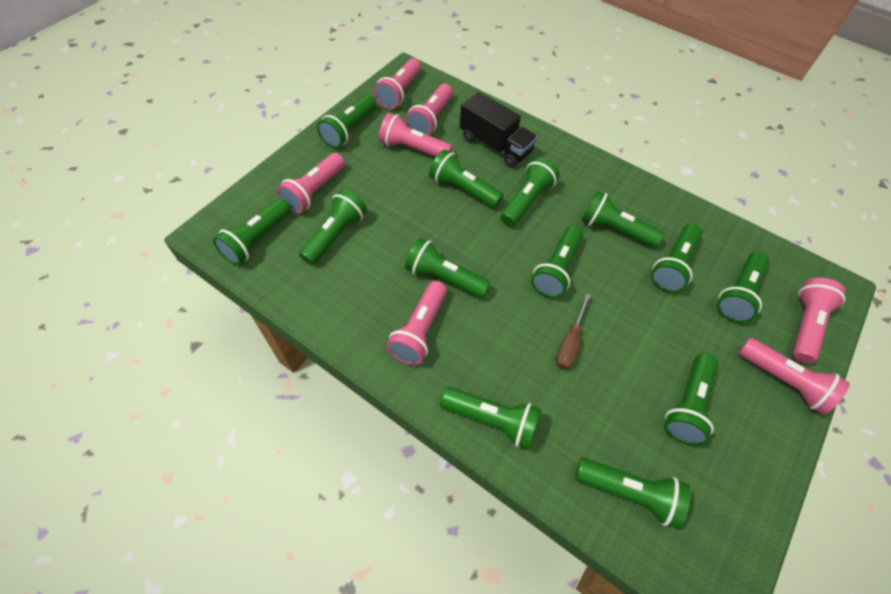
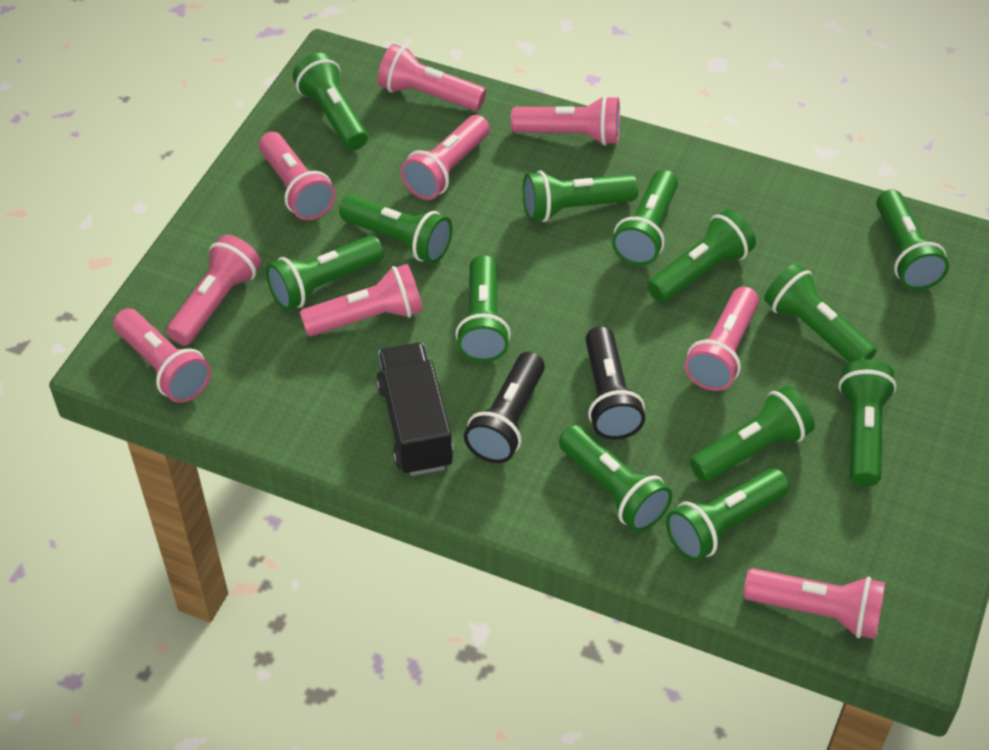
black flashlight: none = 0 -> [464,352,545,463] [585,326,645,440] = 2
brown screwdriver: [556,293,591,370] = 1 -> none = 0
pink flashlight: [277,153,345,214] [374,58,421,109] [379,113,452,157] [386,281,447,365] [405,84,453,135] [739,338,850,415] [792,278,846,364] = 7 -> [113,308,211,403] [167,234,261,346] [259,132,336,220] [300,264,423,336] [377,44,486,111] [401,115,490,200] [511,95,620,145] [684,287,759,391] [743,568,886,639] = 9

